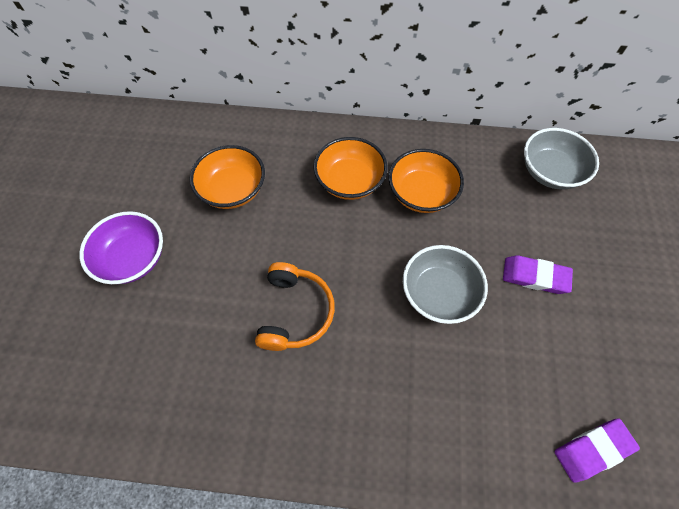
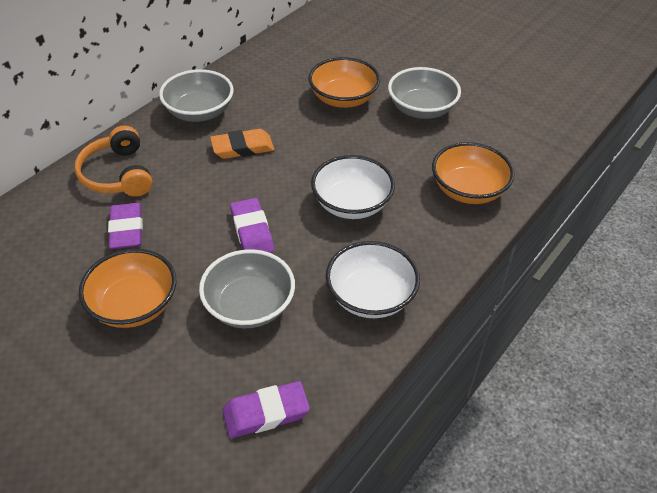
grey bowl: [403,245,488,324] [524,128,599,189] = 2 -> [159,69,234,122] [199,249,295,328] [388,67,461,119] = 3
orange eraser: none = 0 -> [210,129,274,159] = 1
purple bowl: [79,211,163,284] = 1 -> none = 0
purple eraser: [503,255,573,294] [555,418,640,483] = 2 -> [108,203,143,249] [222,381,310,438] [230,198,274,253] = 3
white bowl: none = 0 -> [311,155,395,219] [326,241,420,318] = 2

